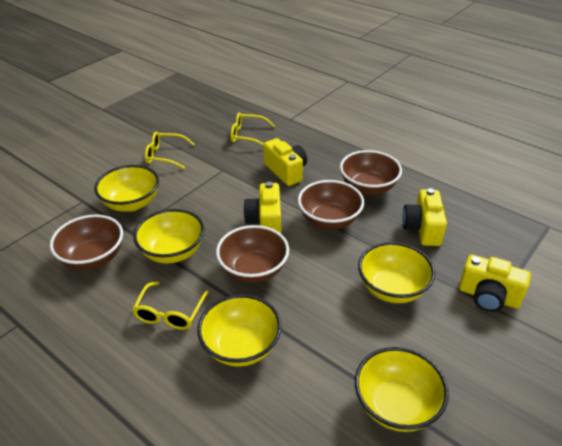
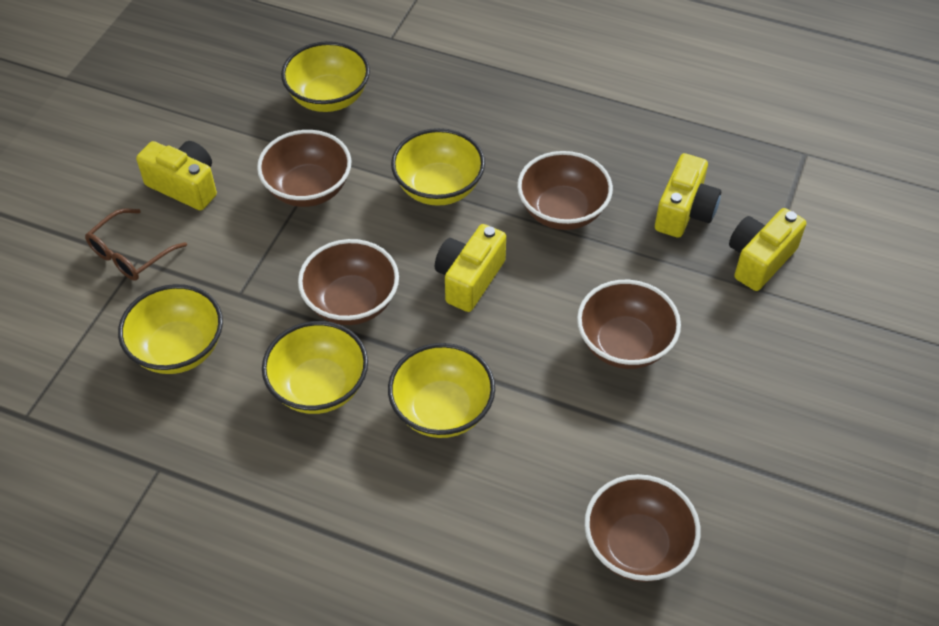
brown bowl: [50,214,123,270] [216,225,289,283] [298,180,364,230] [340,150,402,195] = 4 -> [257,130,352,207] [298,239,399,325] [517,151,613,230] [577,280,681,369] [584,474,701,582] = 5
brown glasses: none = 0 -> [85,208,187,281] = 1
yellow glasses: [132,281,209,330] [145,132,195,169] [231,113,275,146] = 3 -> none = 0

